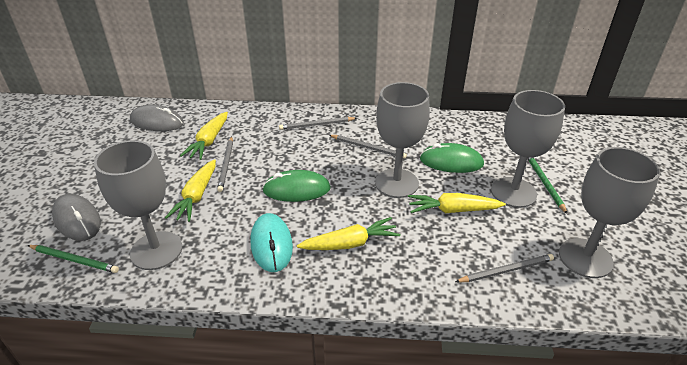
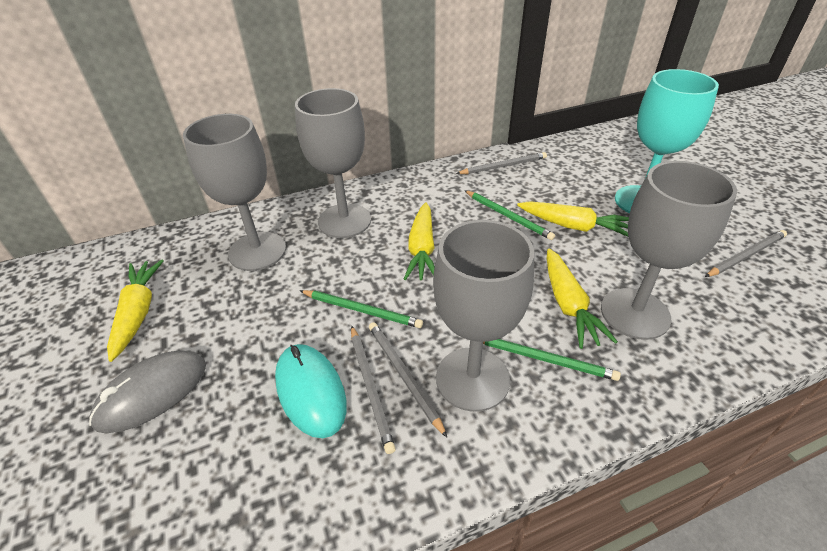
green mouse: [262,170,331,202] [420,143,484,173] = 2 -> none = 0
green pencil: [28,245,119,273] [527,157,567,214] = 2 -> [300,290,423,328] [464,190,555,240] [483,339,621,381] = 3
grey mouse: [52,194,101,241] [130,105,184,131] = 2 -> [89,350,206,433] = 1
turquoise goblet: none = 0 -> [615,69,719,213] = 1

